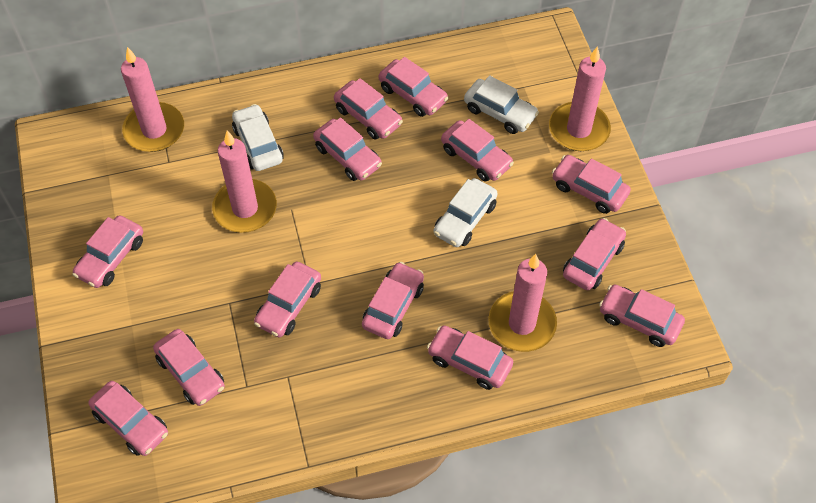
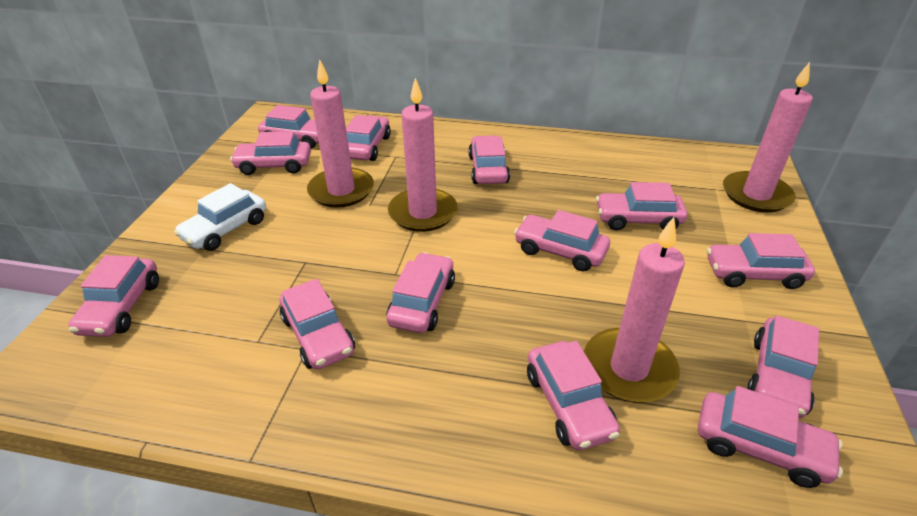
white car: [232,104,284,171] [434,178,498,247] [464,75,539,134] = 3 -> [174,183,266,251] = 1

